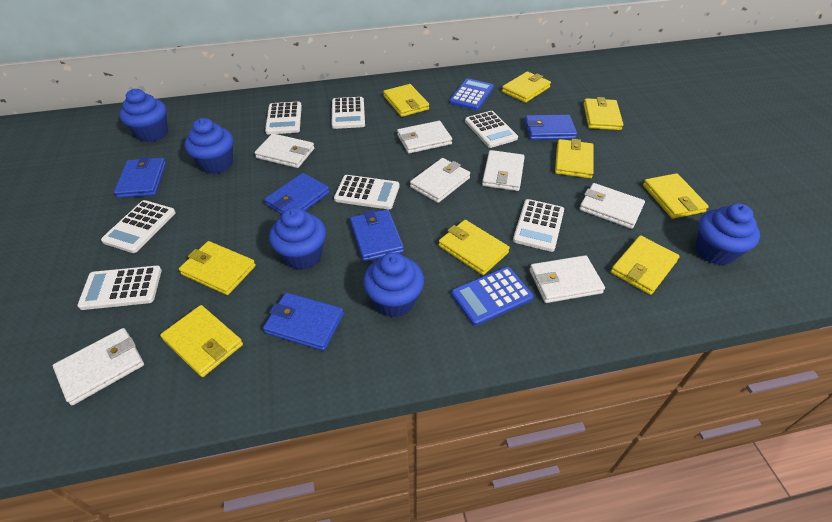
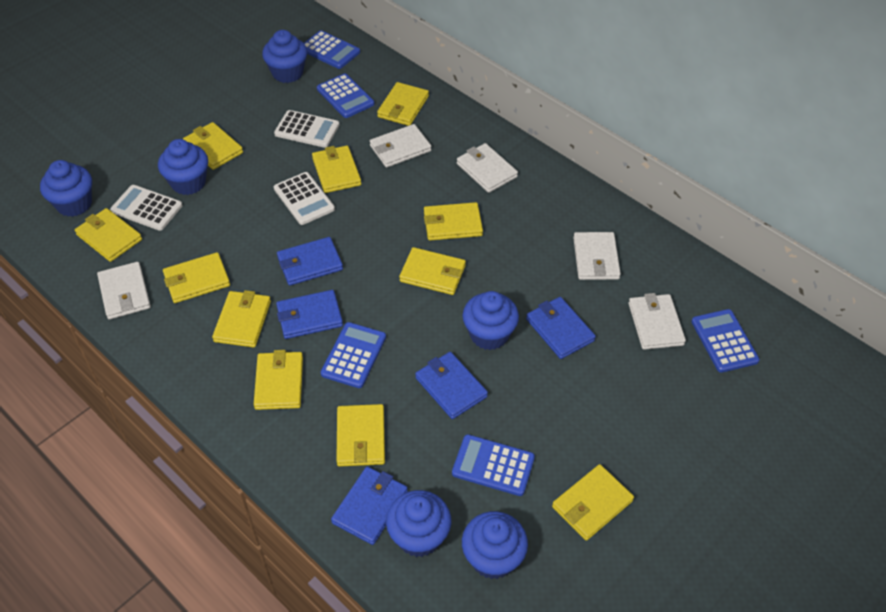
blue calculator: [449,78,494,110] [451,267,533,326] = 2 -> [304,30,360,69] [317,73,375,118] [321,322,386,388] [452,434,535,496] [691,309,760,373] = 5
blue cupcake: [119,89,168,142] [185,118,233,174] [269,207,326,270] [363,252,424,318] [695,203,760,266] = 5 -> [40,160,92,217] [158,139,208,195] [262,30,307,83] [386,490,451,557] [462,511,528,579] [463,291,519,350] = 6
white calculator: [77,266,162,310] [101,200,176,253] [265,102,302,134] [332,97,365,129] [334,175,399,209] [465,111,518,148] [513,199,564,252] = 7 -> [110,185,182,231] [274,110,339,148] [274,172,335,225] = 3
white wallet: [53,328,144,405] [255,133,314,168] [397,121,452,154] [410,158,470,203] [482,150,525,191] [529,255,605,303] [579,183,645,229] = 7 -> [97,262,151,319] [370,124,431,168] [457,143,518,193] [573,232,621,280] [628,293,686,350] = 5
yellow wallet: [160,305,243,377] [179,241,256,295] [383,84,429,117] [439,220,510,275] [502,72,551,103] [555,139,594,178] [584,97,623,130] [611,235,680,295] [643,173,709,219] = 9 -> [75,208,142,262] [163,252,230,303] [183,122,243,170] [212,290,271,348] [254,350,303,410] [312,146,361,193] [336,404,385,467] [377,82,429,126] [399,247,466,295] [424,202,483,240] [552,464,634,541] = 11

